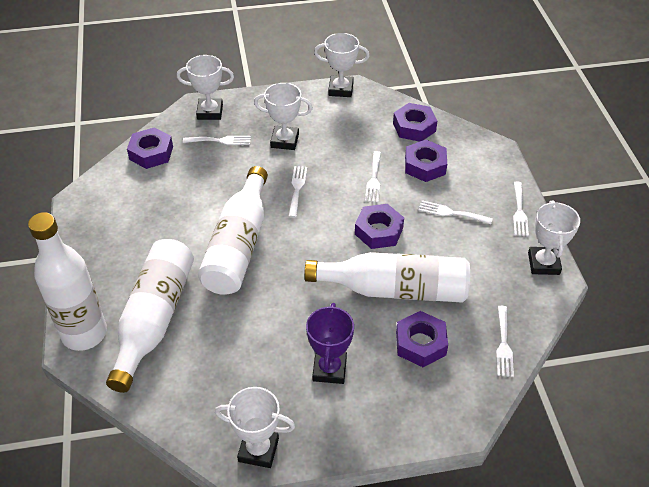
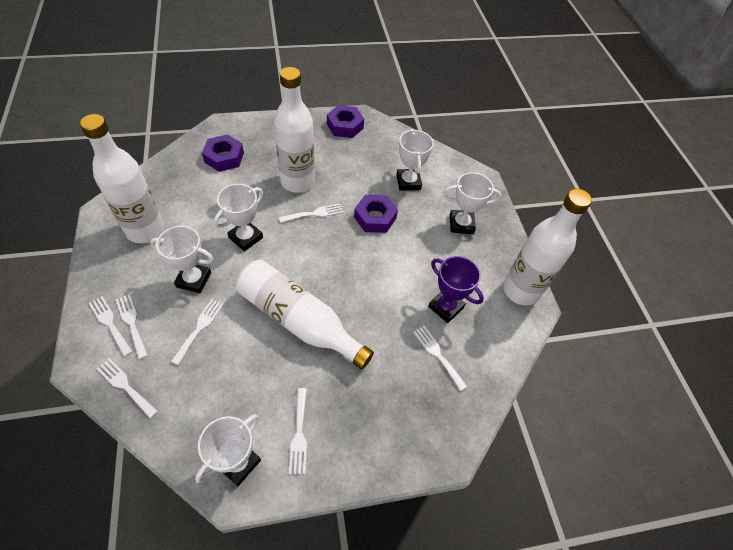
purple nut: [127,127,173,169] [355,204,404,249] [393,103,437,142] [396,311,448,367] [405,140,447,182] = 5 -> [202,134,244,172] [327,105,364,138] [354,195,398,233] = 3
white fork: [183,136,251,145] [288,166,307,218] [365,151,381,202] [419,200,493,224] [496,306,514,377] [513,181,529,237] = 6 -> [89,296,133,357] [97,358,158,418] [116,294,148,359] [171,299,224,365] [279,203,343,223] [289,388,307,474] [413,325,467,391] = 7

